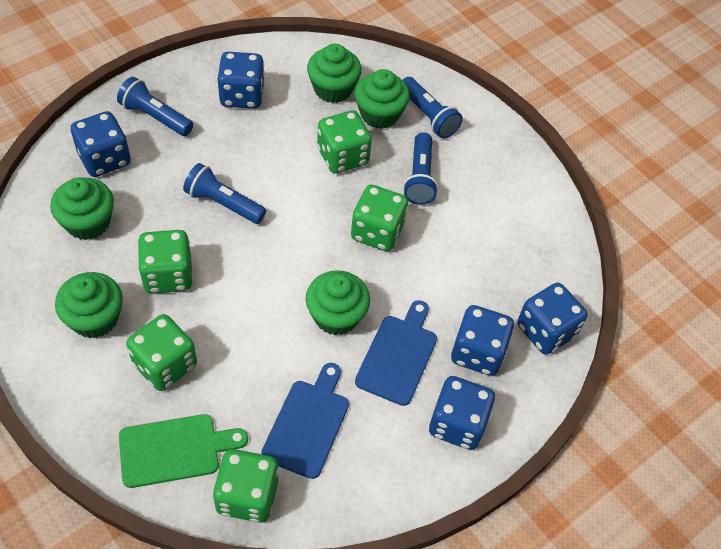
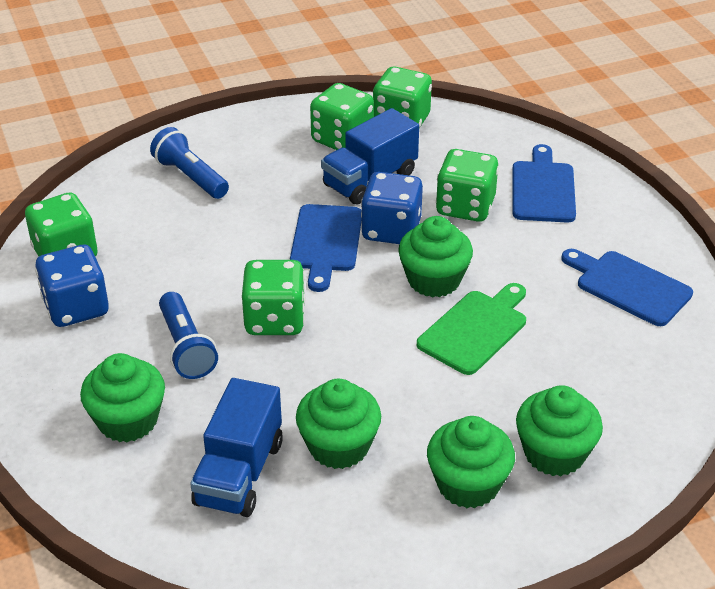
blue cutting board: [261,363,349,479] [355,300,437,406] = 2 -> [290,204,362,292] [512,144,576,223] [561,249,693,326] = 3
blue dice: [71,111,131,177] [218,52,265,109] [429,376,495,450] [451,305,514,376] [517,283,588,355] = 5 -> [35,245,109,327] [361,172,423,244] = 2
blue flashlight: [117,77,193,136] [183,163,266,224] [403,77,463,138] [403,132,438,205] = 4 -> [150,127,229,199] [159,292,218,379] = 2
blue truck: none = 0 -> [190,378,283,517] [321,108,419,205] = 2

